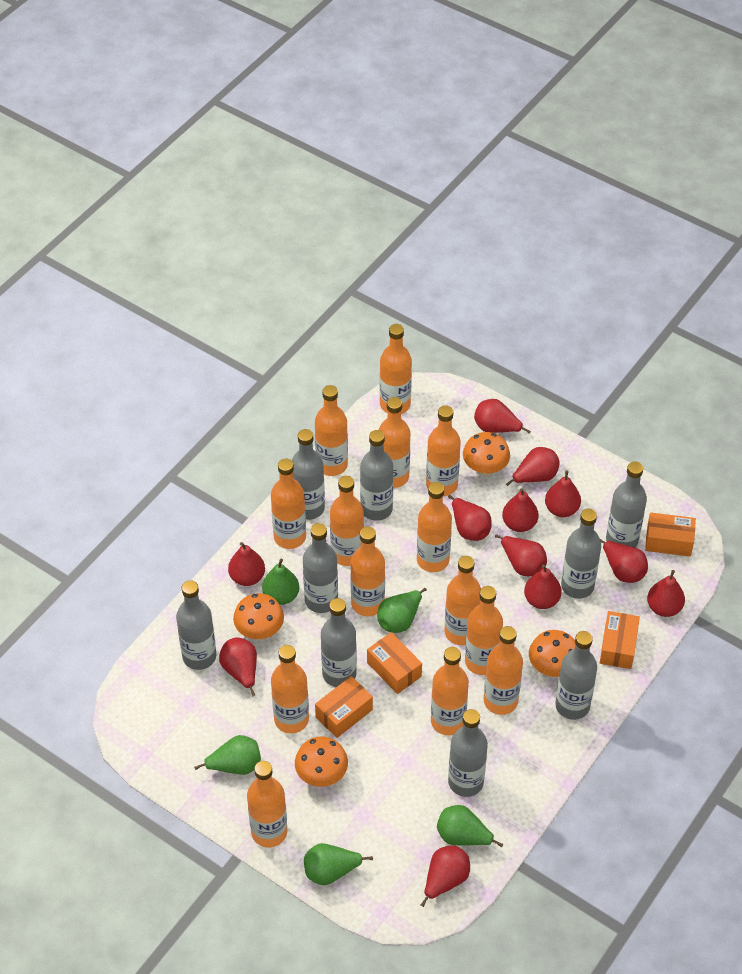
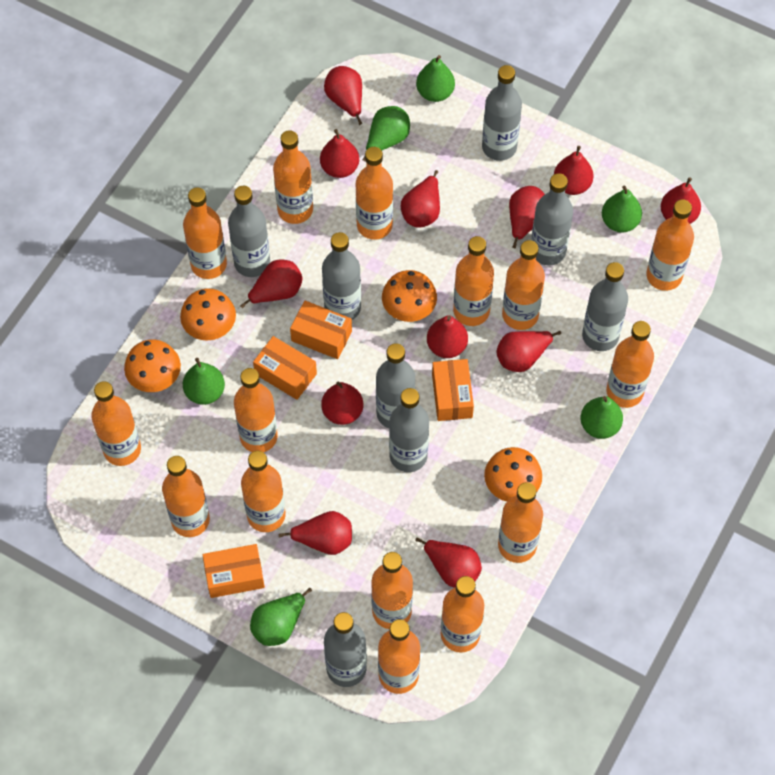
green pear: [194,735,261,775] [262,559,299,605] [304,843,373,885] [377,588,427,633] [437,805,503,847] = 5 -> [183,358,225,405] [250,588,312,646] [362,106,410,162] [416,55,455,102] [580,396,623,439] [602,185,642,233] = 6
grey bottle: [176,580,216,670] [292,429,325,520] [303,523,338,613] [321,598,357,687] [360,430,393,521] [448,709,488,797] [555,631,597,720] [561,509,601,599] [606,461,647,548] = 9 -> [228,186,270,277] [322,232,361,320] [324,612,367,687] [376,343,415,429] [389,388,429,472] [482,65,522,161] [531,173,573,266] [582,262,628,351] = 8
orange bottle: [247,761,287,847] [271,458,306,549] [271,645,309,733] [315,385,348,476] [330,476,364,566] [350,527,385,616] [378,397,410,488] [380,324,412,414] [417,482,452,572] [426,405,461,496] [431,647,469,735] [444,556,481,645] [465,586,503,675] [484,626,523,715] = 14 -> [91,381,141,466] [162,456,210,537] [183,187,227,279] [234,368,278,452] [241,451,286,532] [273,130,313,224] [356,147,393,240] [371,552,413,629] [378,619,420,694] [441,576,484,653] [453,236,494,326] [498,482,543,563] [502,240,545,330] [606,321,654,408] [646,199,694,291] = 15

